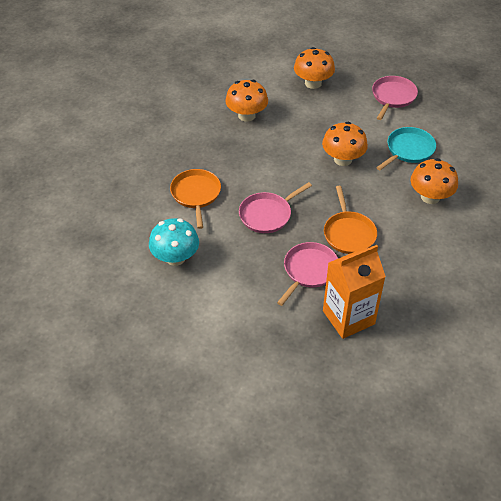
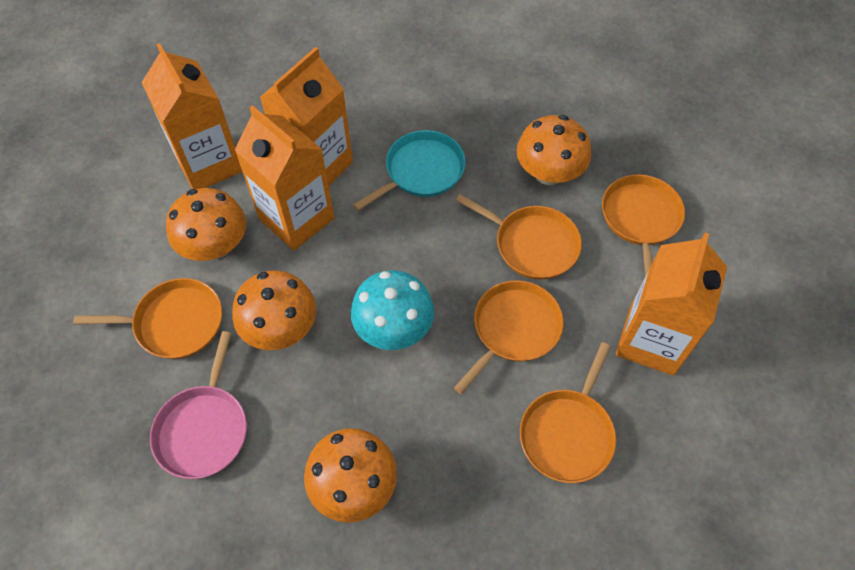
orange carton: [323,245,386,339] = 1 -> [142,43,242,189] [235,105,335,251] [260,47,353,185] [616,232,727,376] = 4
orange pan: [170,169,221,229] [324,186,377,254] = 2 -> [73,278,222,359] [454,280,564,394] [456,194,582,280] [520,342,616,483] [602,175,685,276] = 5
pink pan: [239,182,312,233] [277,242,338,306] [372,76,418,120] = 3 -> [150,331,247,479] = 1

